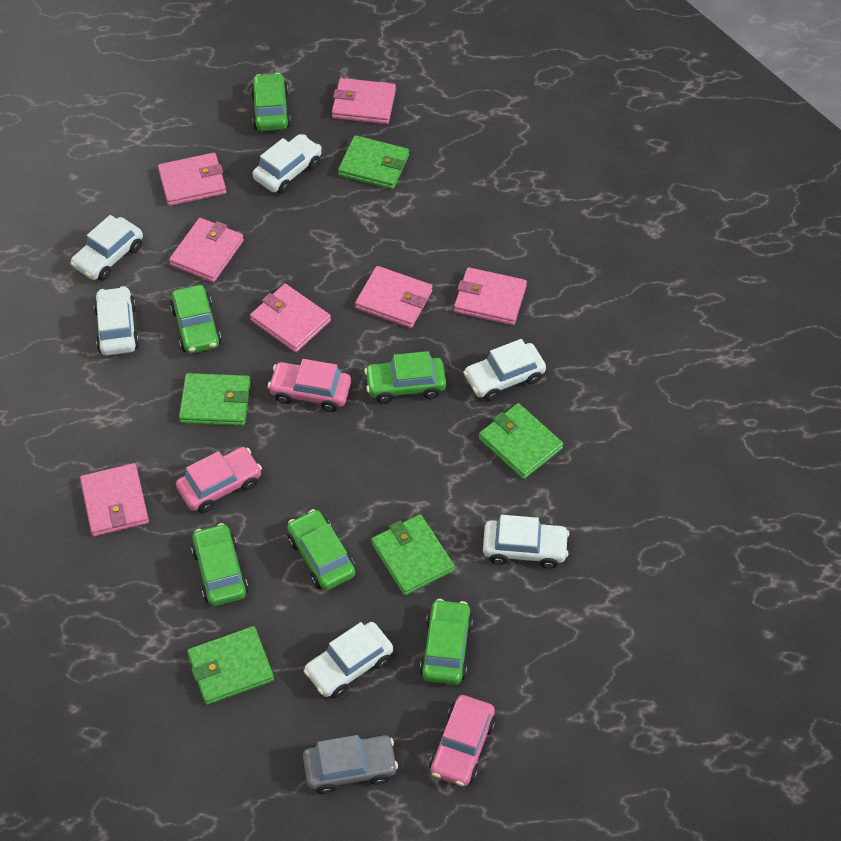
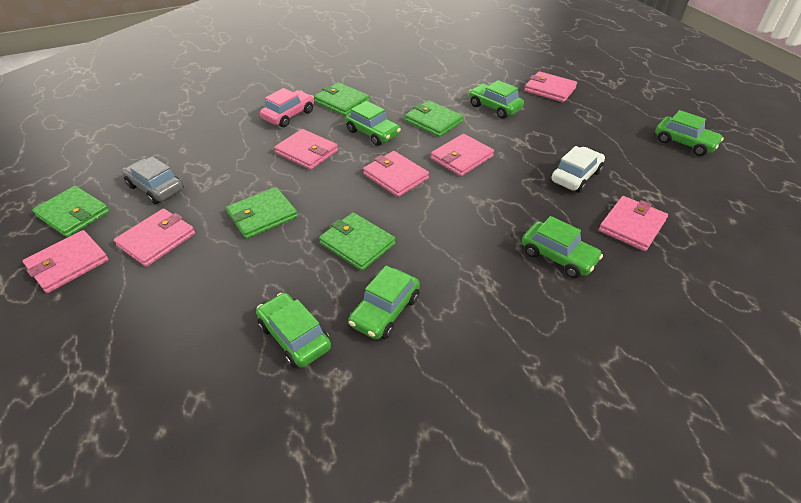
pink car: [176,447,262,513] [268,359,351,412] [429,695,496,786] = 3 -> [260,88,314,127] = 1
white car: [70,215,143,281] [94,286,139,356] [253,134,322,194] [304,622,393,698] [463,339,546,401] [483,515,569,569] = 6 -> [551,146,605,193] = 1

